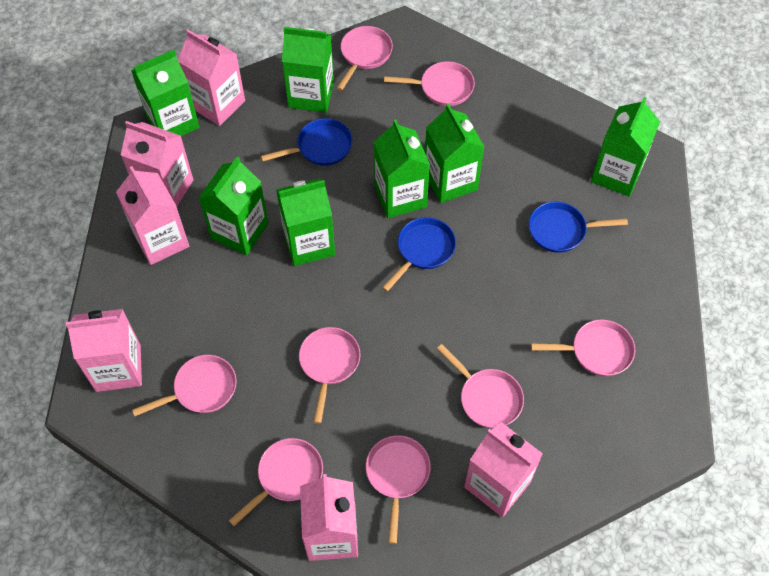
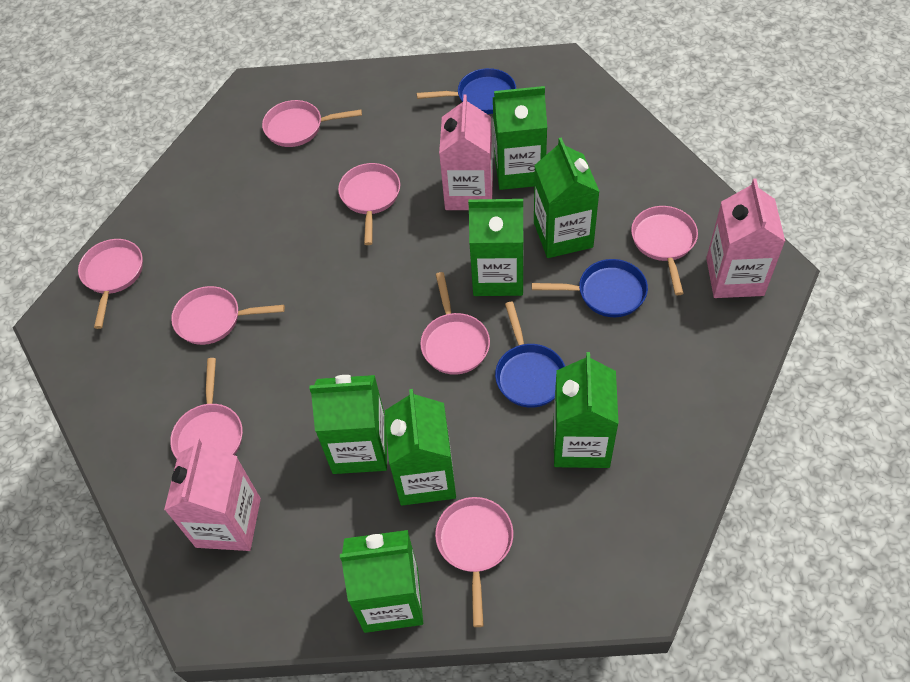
pink carton: [66,309,142,392] [116,166,189,265] [121,121,193,207] [178,29,245,126] [300,474,358,561] [464,422,543,517] = 6 -> [164,438,261,551] [439,94,493,210] [706,179,785,298] = 3

